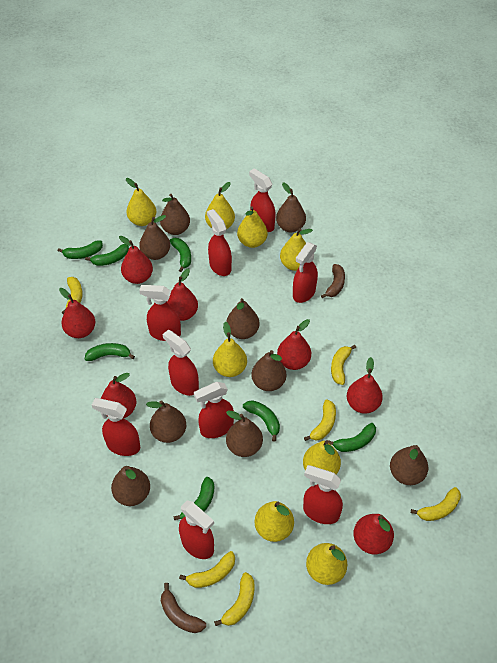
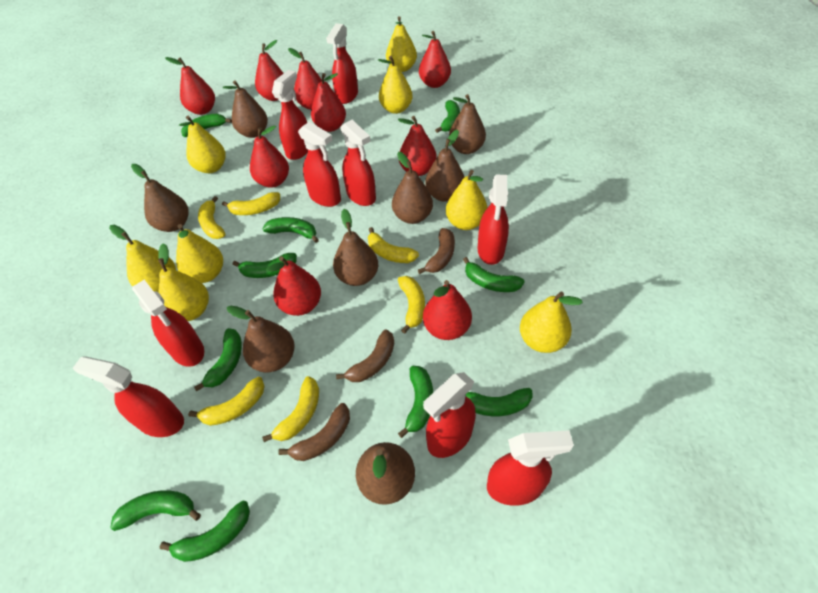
brown banana: [161,583,206,633] [321,264,345,298] = 2 -> [278,403,350,461] [336,329,394,382] [418,228,455,274] = 3
brown pear: [111,466,150,506] [139,215,170,260] [146,400,186,443] [160,194,190,235] [226,298,259,339] [226,410,263,457] [252,350,286,391] [276,183,306,232] [390,445,428,485] = 9 -> [131,164,189,232] [223,80,268,138] [227,306,295,372] [333,209,378,286] [356,442,415,505] [392,152,433,224] [425,130,464,202] [449,94,486,154] = 8
green banana: [58,240,103,259] [85,244,129,266] [85,343,135,361] [170,238,191,272] [173,477,214,520] [243,400,280,442] [328,423,376,452] = 7 -> [110,490,201,531] [160,500,250,562] [181,114,232,137] [194,328,242,391] [233,253,297,278] [262,217,319,243] [398,366,433,438] [435,100,460,133] [463,257,525,292] [466,388,533,416] = 10
red pear: [59,288,95,338] [101,373,136,418] [119,236,153,284] [167,269,198,321] [277,319,311,370] [347,357,383,414] [353,514,394,554] = 7 -> [165,57,215,115] [250,125,289,188] [255,40,284,101] [266,256,321,316] [288,48,322,110] [311,73,346,132] [398,116,437,176] [419,31,451,88] [423,280,472,340] = 9

